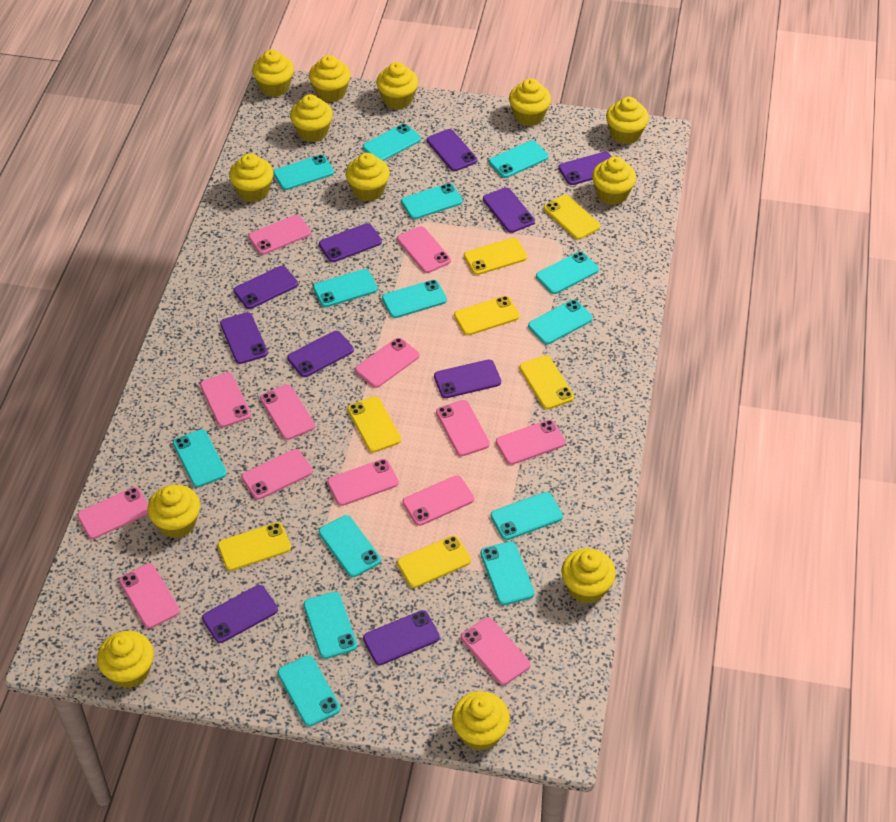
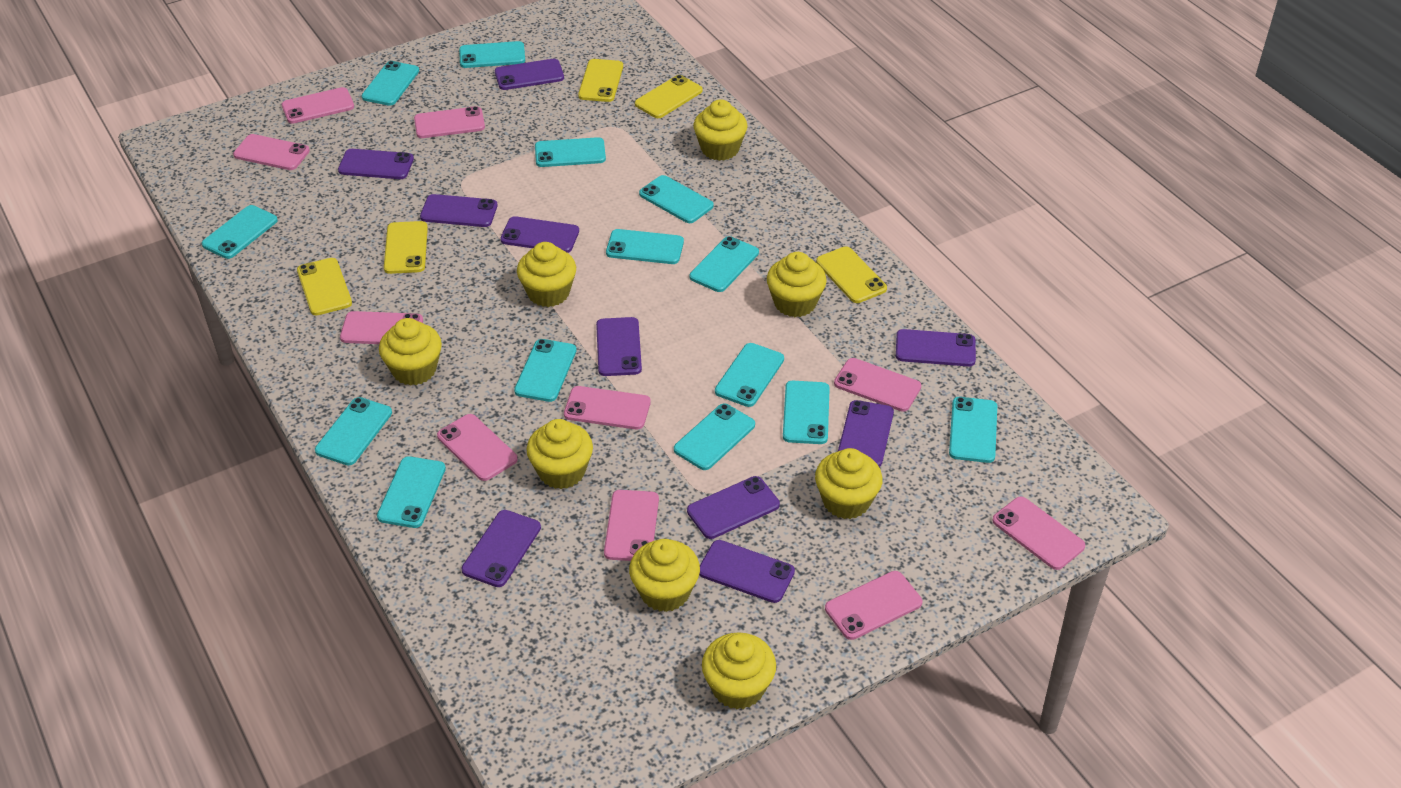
pink phone: [77,487,148,539] [119,563,180,629] [200,373,251,427] [242,449,313,500] [248,215,311,255] [260,385,315,440] [327,459,399,506] [355,338,419,388] [397,226,451,273] [402,475,474,526] [436,400,490,456] [461,618,530,685] [496,420,566,465] = 13 -> [233,134,310,170] [282,87,354,124] [340,311,423,344] [414,106,485,138] [437,414,518,481] [564,386,651,429] [604,490,659,561] [825,571,922,640] [834,358,921,412] [992,497,1085,570] = 10
yellow cupcake: [97,631,154,688] [147,485,200,538] [229,153,273,202] [252,50,294,97] [290,94,333,142] [309,55,351,102] [346,153,390,201] [376,62,418,109] [452,691,510,751] [509,78,551,126] [561,548,616,604] [592,156,636,205] [606,97,649,145] = 13 -> [379,318,442,386] [517,242,576,307] [527,419,593,489] [629,539,700,612] [694,99,747,161] [702,632,776,709] [767,252,827,317] [815,448,883,519] = 8
yellow phone: [218,522,291,571] [347,396,401,453] [397,536,471,588] [454,296,520,335] [464,238,527,275] [519,355,574,409] [544,195,600,240] = 7 -> [297,258,352,315] [384,221,428,274] [578,59,623,102] [635,75,703,118] [816,246,887,303] = 5

